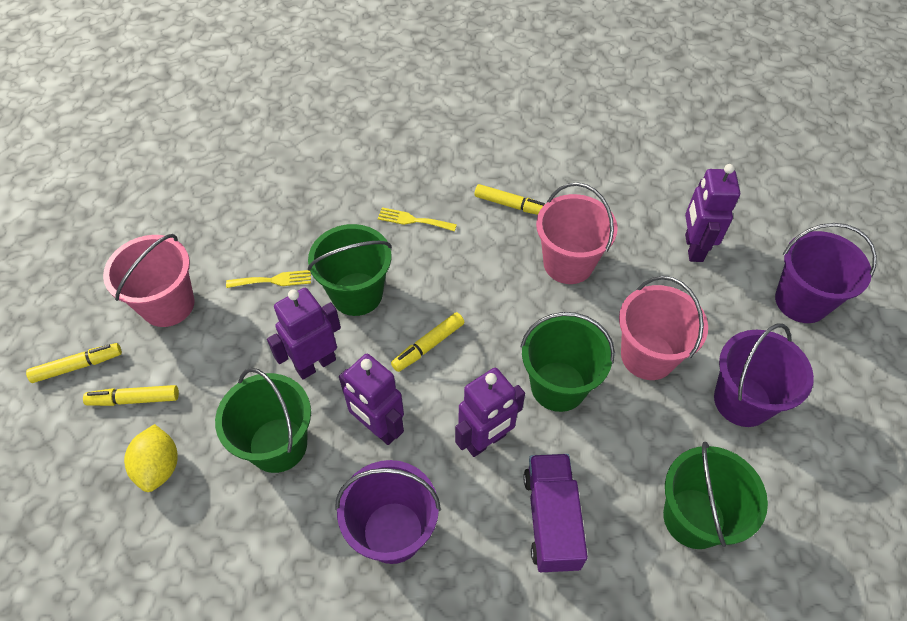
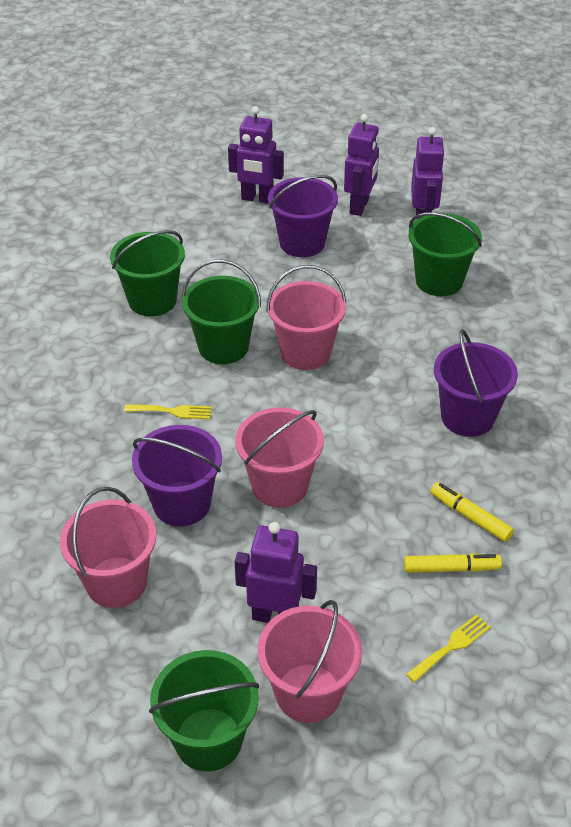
pink bucket: [103,234,194,327] [536,182,618,284] [619,276,708,380] = 3 -> [60,487,156,608] [235,408,324,508] [258,600,362,723] [267,265,346,370] = 4
purple truck: [523,454,588,573] = 1 -> none = 0
yellow lemon: [124,424,178,492] = 1 -> none = 0
yellow marker: [26,343,122,383] [83,385,179,406] [391,312,465,372] [474,184,545,215] = 4 -> [404,553,502,573] [430,482,514,542] = 2

